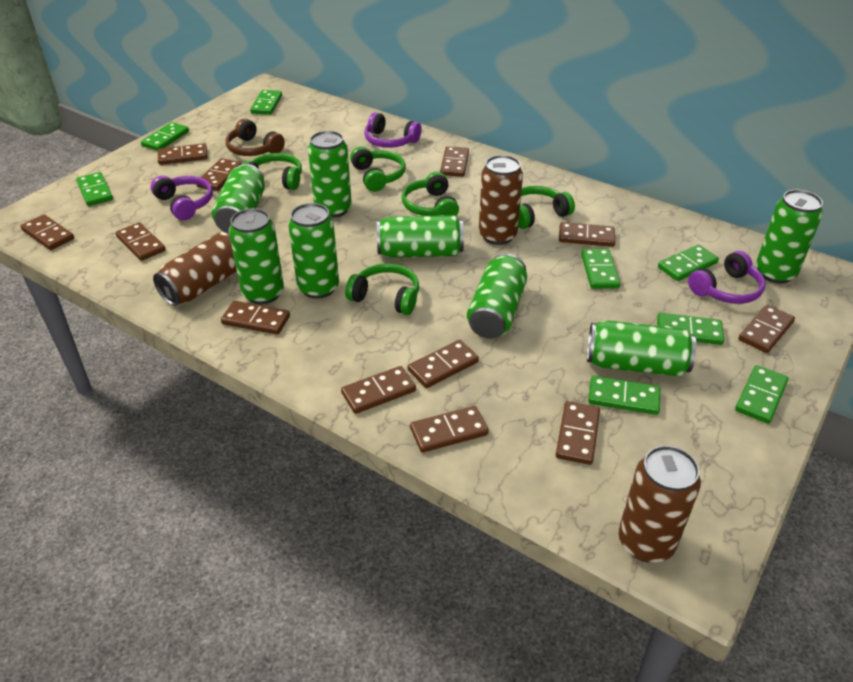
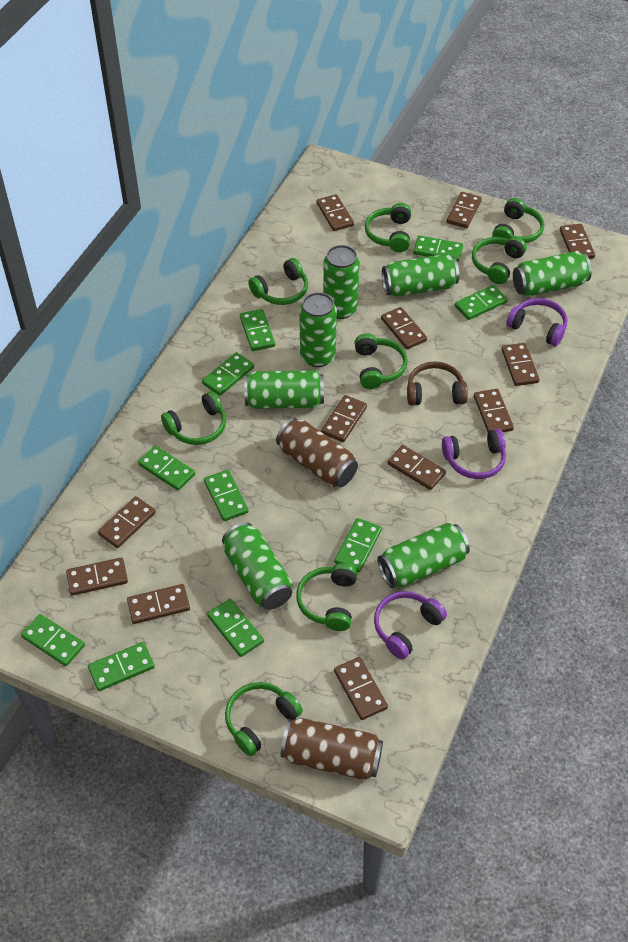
brown can: [153,232,237,306] [479,155,523,245] [618,445,701,563] = 3 -> [276,418,358,487] [281,718,383,780] = 2
green can: [212,164,265,233] [229,208,284,304] [288,203,339,299] [308,131,352,218] [377,215,464,258] [467,253,527,339] [587,320,696,377] [756,190,823,284] = 8 -> [222,522,293,610] [244,371,324,409] [299,292,337,367] [323,245,360,319] [377,523,470,588] [382,254,459,297] [513,252,592,297] = 7
green domino: [76,172,113,206] [141,122,189,151] [250,90,282,115] [581,249,620,289] [588,376,660,415] [657,313,724,345] [658,245,719,281] [735,365,788,424] = 8 -> [21,614,85,666] [88,642,155,691] [138,446,195,491] [202,352,254,396] [204,470,249,521] [207,599,264,657] [240,309,275,351] [334,518,382,572] [413,236,463,262] [455,285,507,320] = 10
green headphones: [242,153,302,190] [345,263,419,315] [350,147,406,192] [402,172,459,216] [518,186,575,229] = 5 -> [161,391,226,445] [225,682,303,756] [248,258,308,305] [296,563,357,631] [354,334,407,389] [365,203,411,252] [472,237,527,284] [492,198,544,245] = 8

